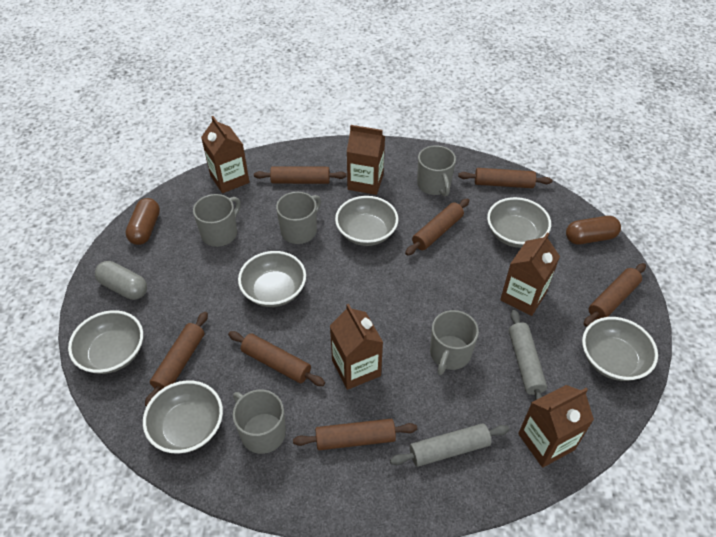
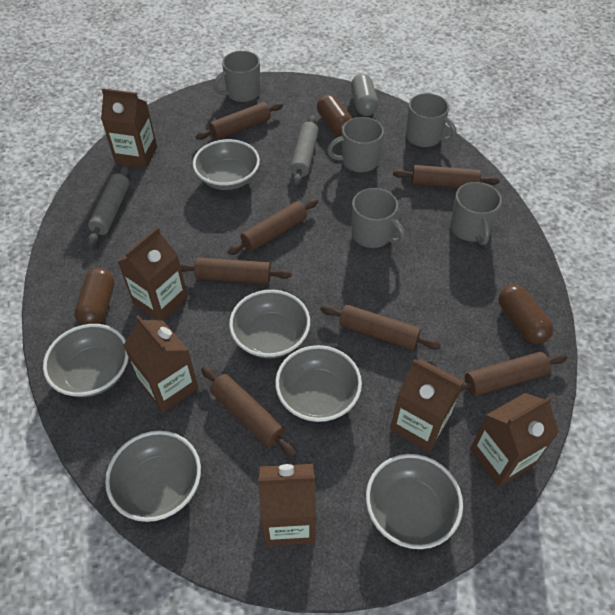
brown capsule: [125,198,160,245] [566,216,621,244] = 2 -> [74,268,115,325] [317,95,352,136] [498,285,553,344] = 3
brown carton: [201,116,249,193] [330,304,383,390] [347,125,385,195] [500,233,560,316] [518,385,594,468] = 5 -> [101,88,157,168] [118,227,188,321] [123,315,199,412] [258,464,316,546] [390,359,464,452] [470,393,559,487] = 6

